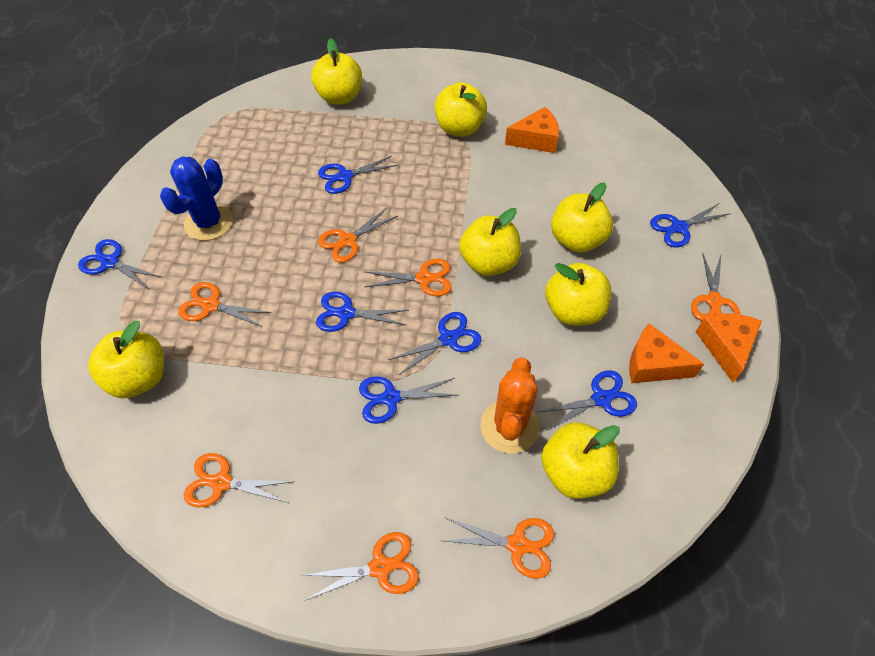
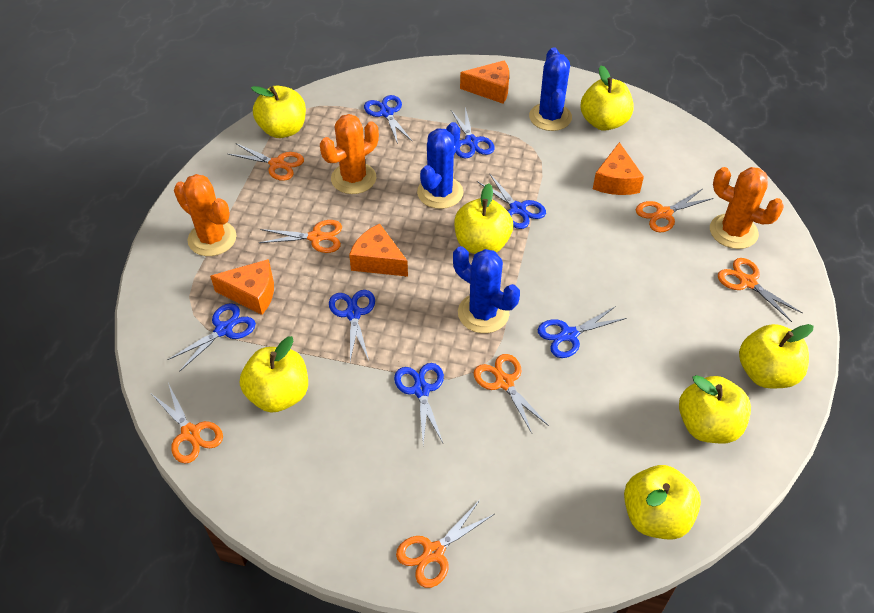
blue cactus: [160,156,233,241] = 1 -> [417,122,463,209] [453,246,520,333] [529,47,572,131] = 3
orange cactus: [481,358,539,454] = 1 -> [174,174,237,256] [320,114,379,194] [710,167,784,249] = 3
orange cheese: [505,107,559,153] [629,324,704,383] [696,313,762,383] = 3 -> [210,259,274,315] [349,223,408,277] [460,60,509,104] [593,142,644,195] = 4

